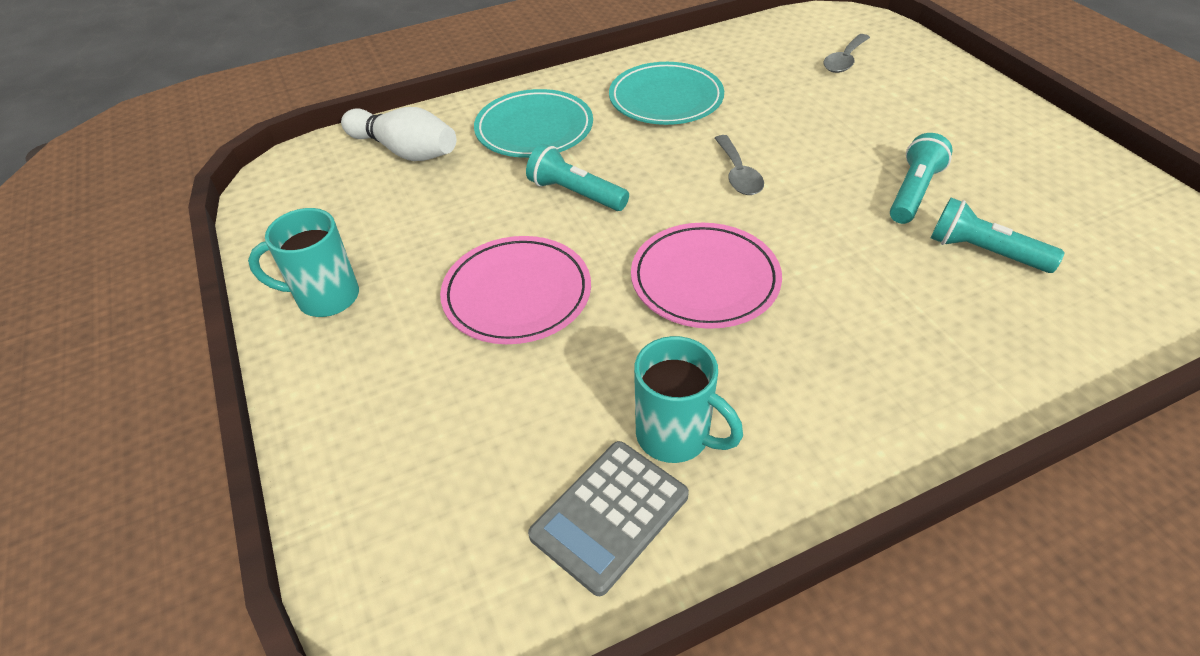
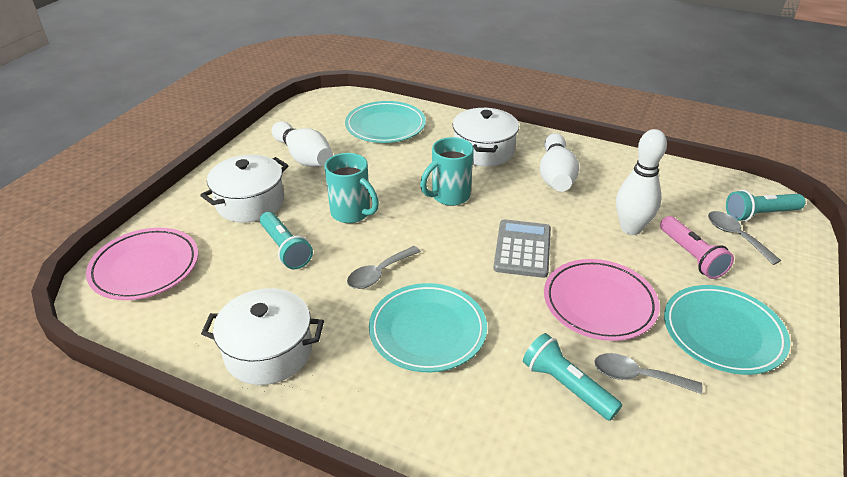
grey spoon: [715,135,764,195] [823,34,870,73] = 2 -> [347,246,421,289] [594,353,702,394] [708,211,781,265] = 3
pink flashlight: none = 0 -> [660,216,734,279] = 1
turquoise plate: [474,89,593,158] [609,62,724,125] = 2 -> [345,101,426,143] [369,283,487,372] [664,285,790,375] = 3
white bowling pin: [341,107,456,161] = 1 -> [272,121,333,167] [540,133,579,192] [616,129,667,235] = 3
white pot: none = 0 -> [200,155,288,223] [201,288,324,385] [453,108,519,166] = 3

